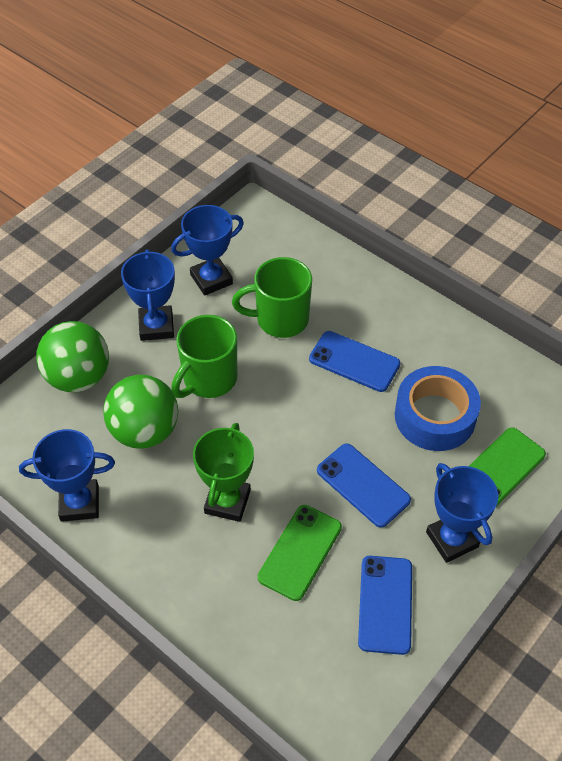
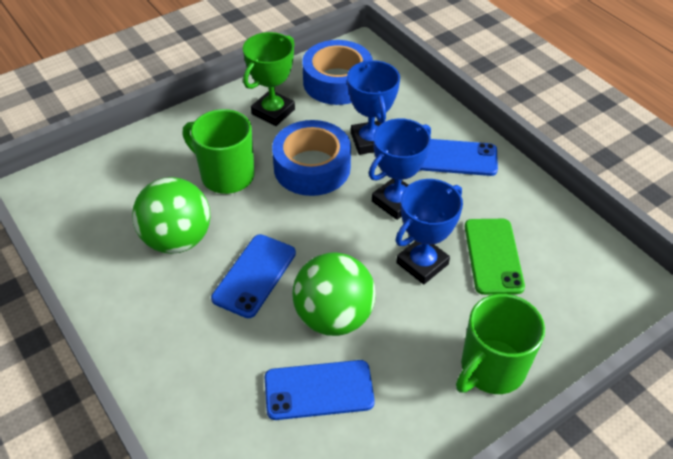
blue tape: [395,366,481,451] = 1 -> [272,120,351,196] [302,40,373,105] = 2
blue trophy: [19,429,115,522] [121,249,175,341] [171,205,244,296] [426,463,498,563] = 4 -> [347,60,400,155] [369,119,431,220] [395,179,463,284] = 3
green phone: [258,505,342,601] [469,427,546,507] = 2 -> [465,219,525,295] = 1

